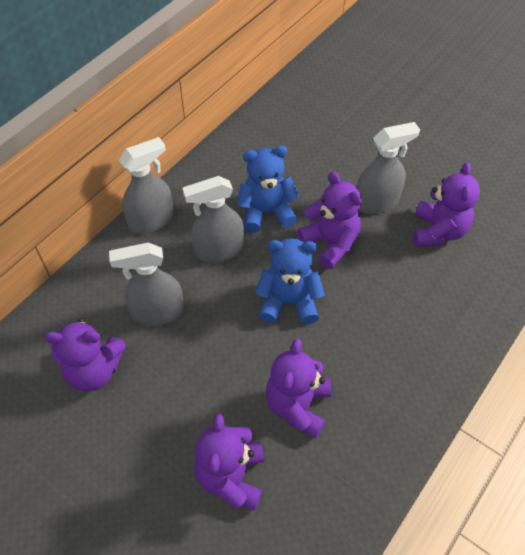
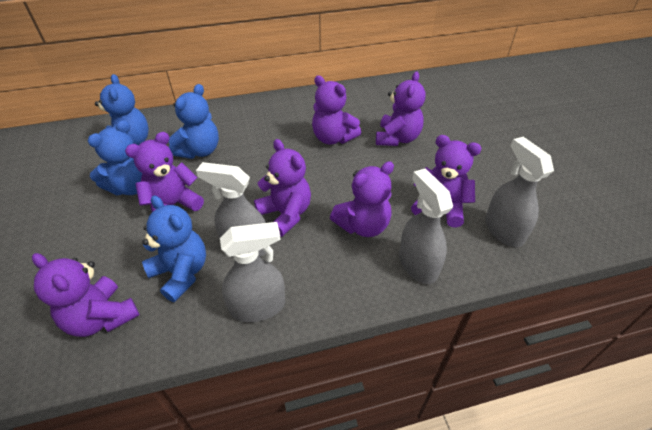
blue teddy bear: [237,146,300,233] [255,238,325,325] = 2 -> [88,120,143,195] [95,74,149,145] [142,195,206,302] [169,84,219,159] = 4
purple teddy bear: [45,318,126,391] [195,414,265,511] [266,339,331,439] [297,172,362,269] [413,162,480,247] = 5 -> [32,253,140,337] [125,132,204,212] [254,139,311,237] [312,75,361,145] [330,161,394,237] [376,71,425,146] [411,135,481,227] = 7

